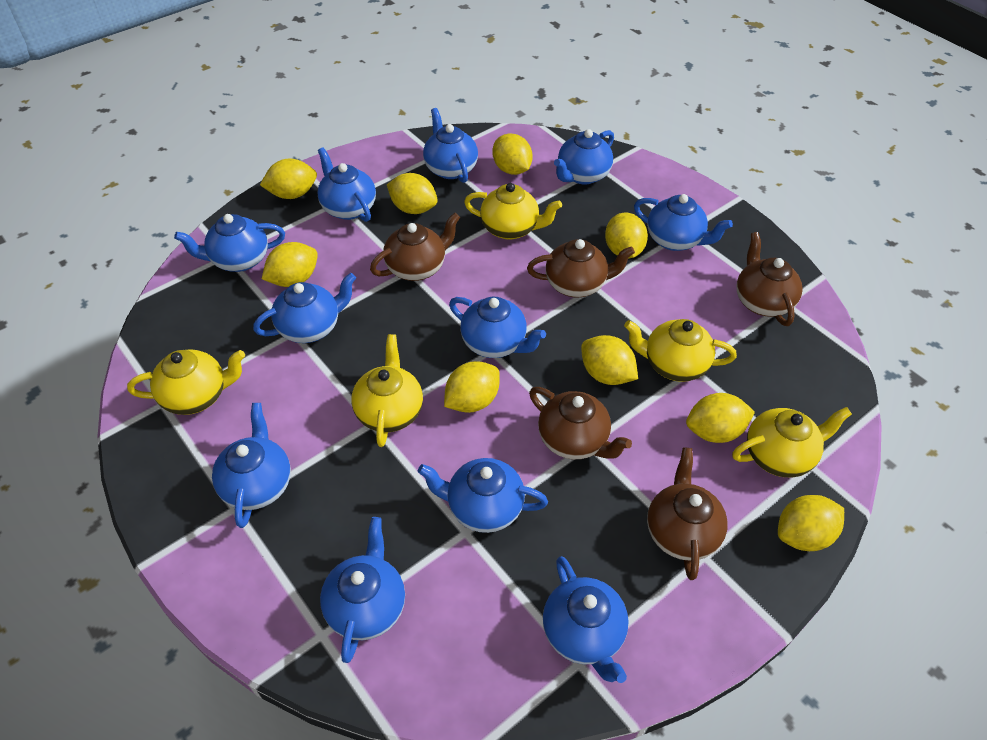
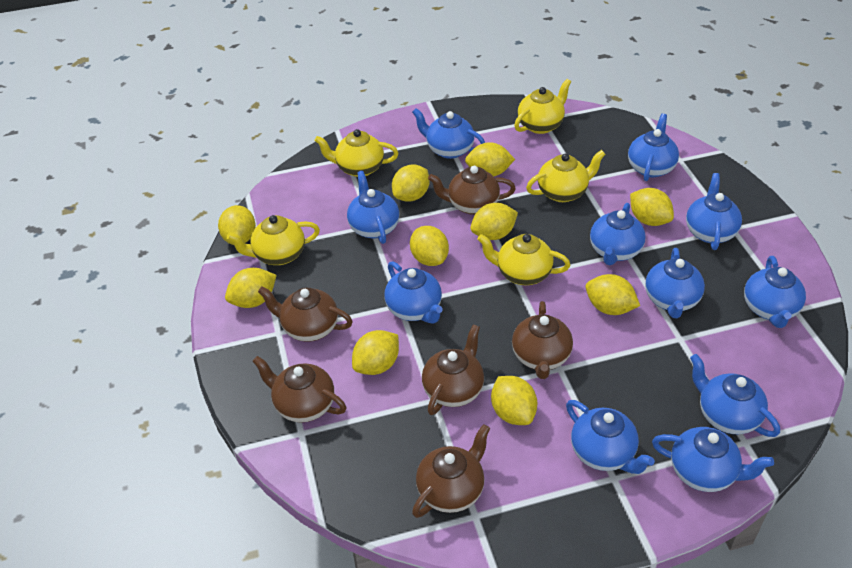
brown teapot: [370,213,460,281] [527,239,635,298] [529,387,632,460] [647,448,728,580] [736,232,802,326] = 5 -> [252,356,346,423] [258,287,353,342] [412,424,490,518] [422,324,484,415] [428,166,516,215] [512,301,573,379] = 6
yellow lemon: [260,159,317,199] [262,242,318,287] [387,173,438,214] [444,361,500,413] [492,133,533,175] [581,335,638,385] [605,213,648,258] [686,393,755,443] [778,495,844,551] = 9 -> [218,205,256,245] [225,268,277,308] [352,330,399,375] [392,164,430,202] [410,226,449,266] [465,142,515,176] [470,203,518,240] [491,376,538,425] [585,274,640,315] [630,188,674,226] = 10

